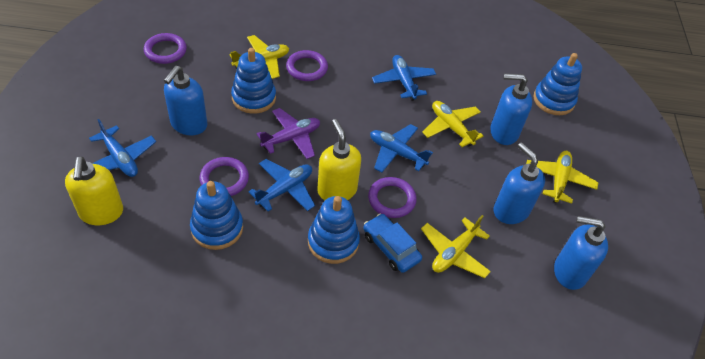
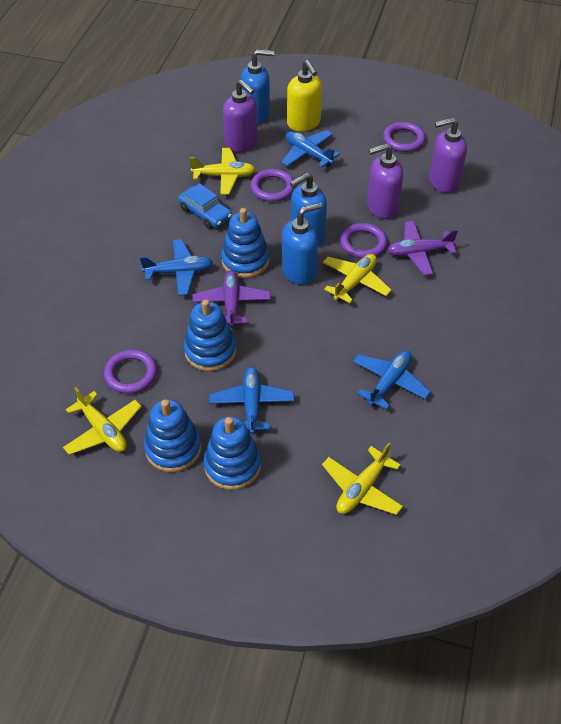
blue soap dispenser: [164,66,208,135] [490,73,532,145] [494,142,545,224] [554,216,608,290] = 4 -> [241,49,274,124] [282,203,322,285] [290,172,327,246] = 3
purple plane: [256,108,320,159] = 1 -> [192,270,271,328] [387,221,458,275] = 2
purple soap dispenser: none = 0 -> [223,80,258,152] [367,143,403,219] [429,117,467,193] = 3
yellow soap dispenser: [65,156,123,225] [317,119,361,200] = 2 -> [287,60,322,131] = 1

